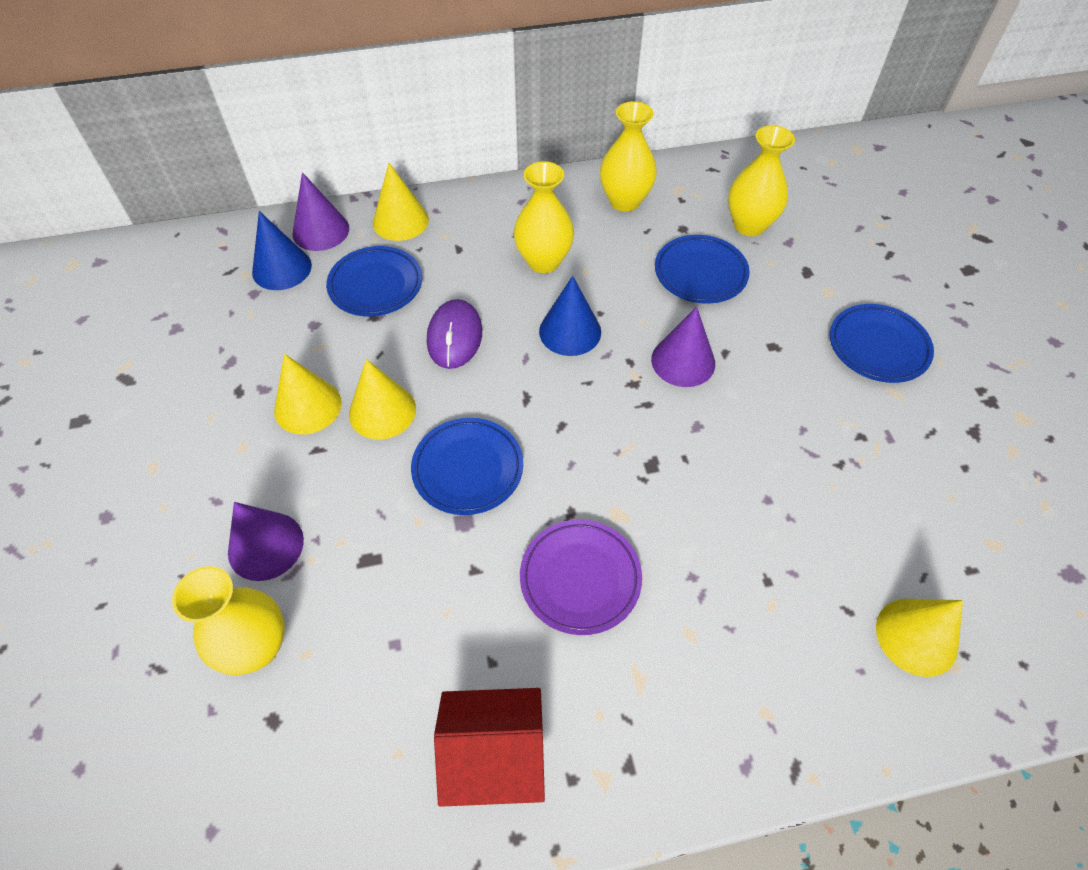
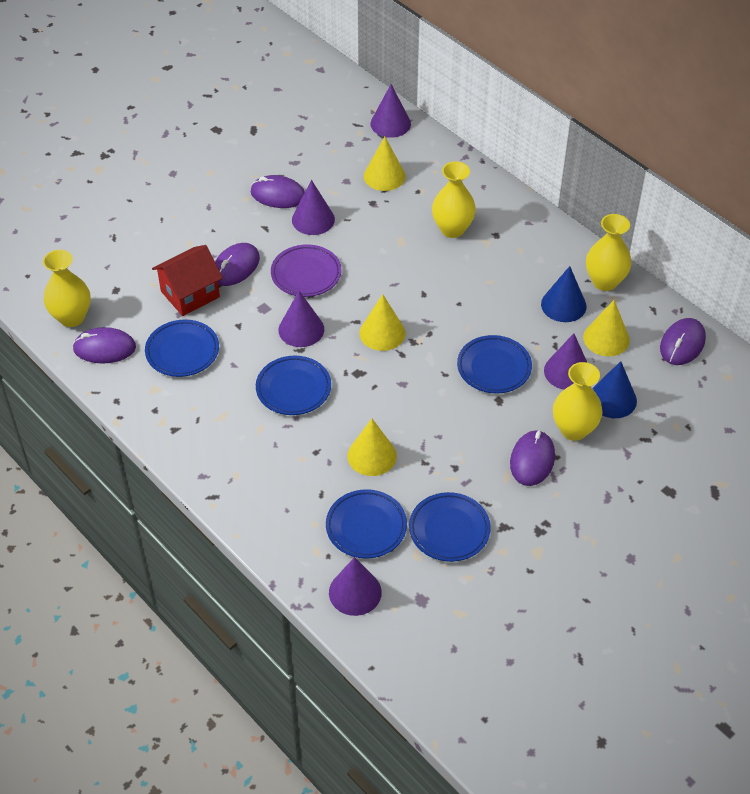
blue plate: [326,246,422,316] [411,418,523,515] [655,235,750,304] [830,304,934,383] = 4 -> [145,319,219,377] [256,356,331,415] [326,489,407,559] [409,492,491,562] [457,335,532,394] = 5
purple cone: [228,502,304,581] [292,172,349,251] [651,307,715,387] = 3 -> [279,291,324,347] [292,180,335,235] [329,557,382,616] [370,84,411,138] [544,333,588,390] = 5
purple mouse: [427,299,482,369] = 1 -> [72,327,136,364] [215,243,260,286] [251,175,305,208] [510,430,555,486] [660,318,706,365] = 5

